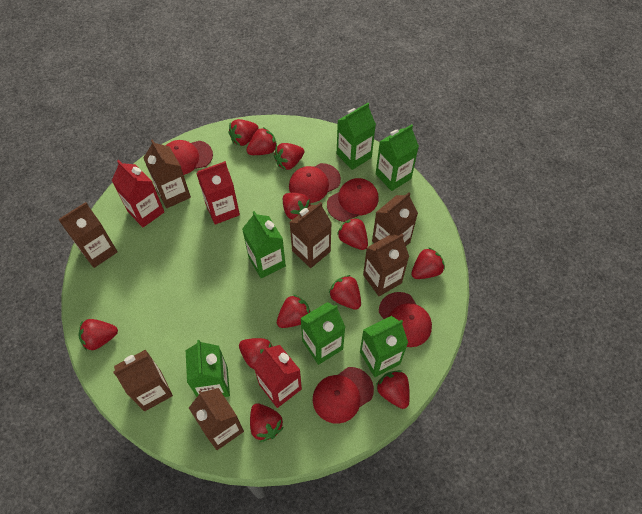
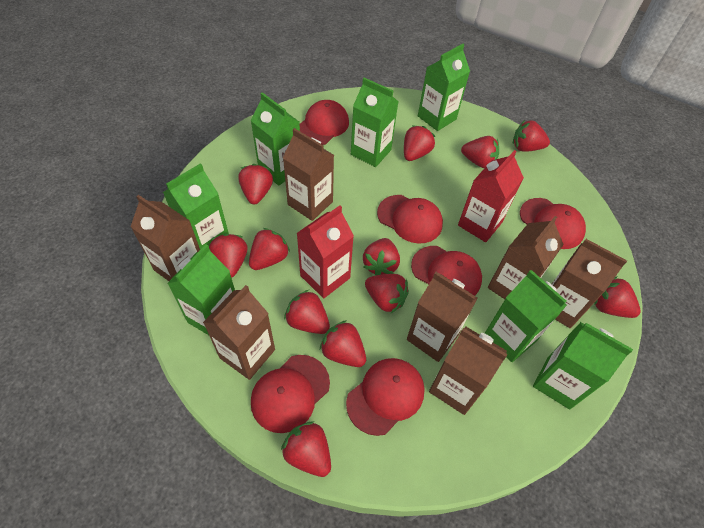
green carton: [186,340,230,397] [242,211,286,278] [300,302,345,365] [337,103,376,170] [360,316,408,377] [376,124,419,191] = 6 -> [163,163,229,250] [167,244,235,335] [250,92,300,186] [351,78,398,167] [418,44,470,131] [485,270,567,362] [533,322,633,410] = 7
red cap: [166,140,213,175] [289,163,341,203] [313,367,374,424] [327,178,379,222] [379,292,432,347] = 5 -> [251,355,330,433] [299,100,349,145] [346,358,425,436] [377,195,443,244] [411,246,482,296] [520,198,586,249] = 6
red carton: [112,160,164,227] [196,161,240,225] [253,345,302,408] = 3 -> [297,206,354,298] [458,150,524,242] = 2

